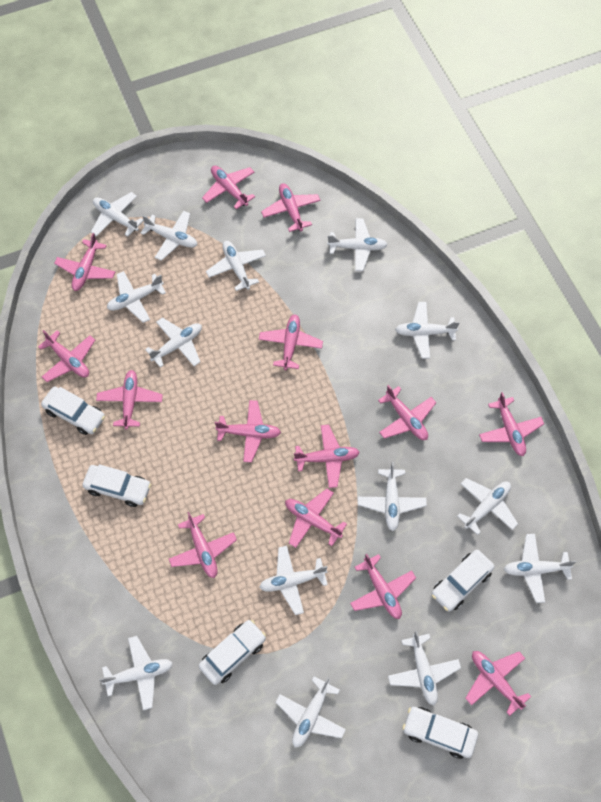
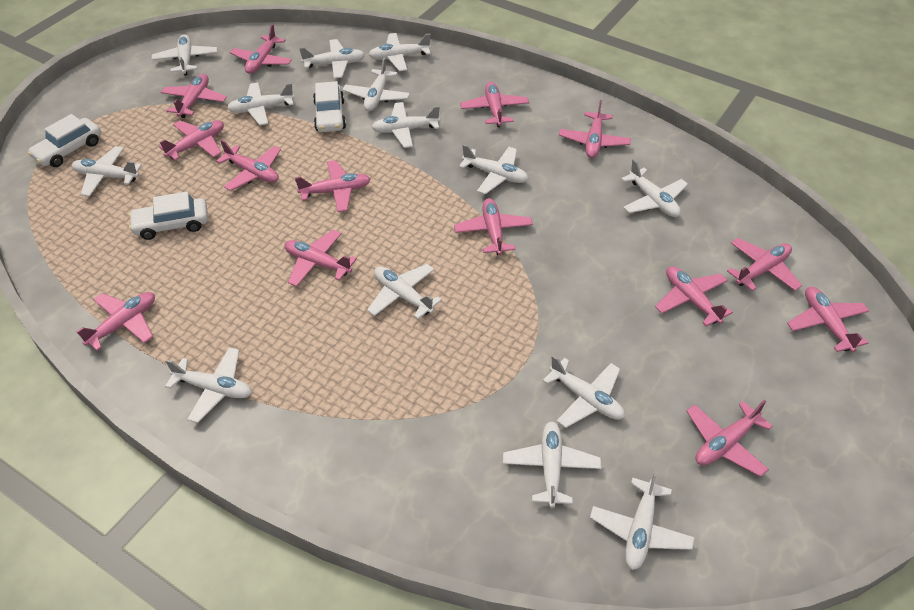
white car: [41,387,105,435] [82,464,151,507] [199,620,266,685] [402,707,478,759] [432,550,494,612] = 5 -> [27,114,101,167] [129,192,208,240] [313,81,346,132] = 3

